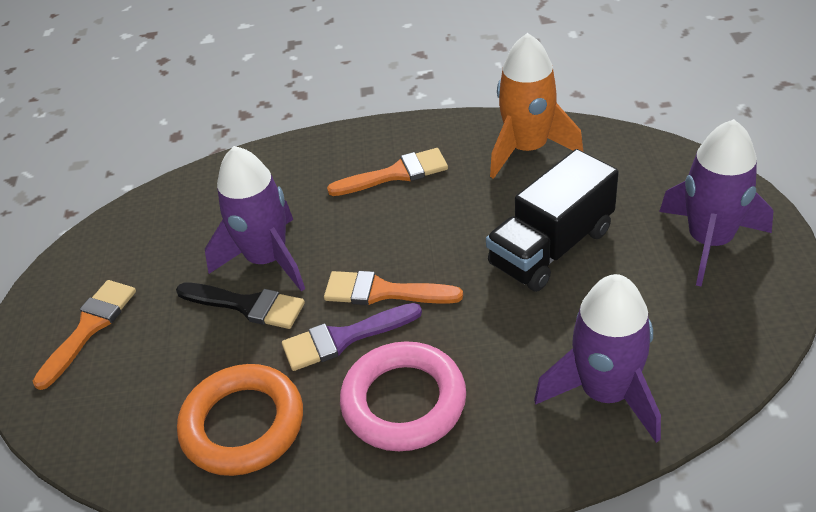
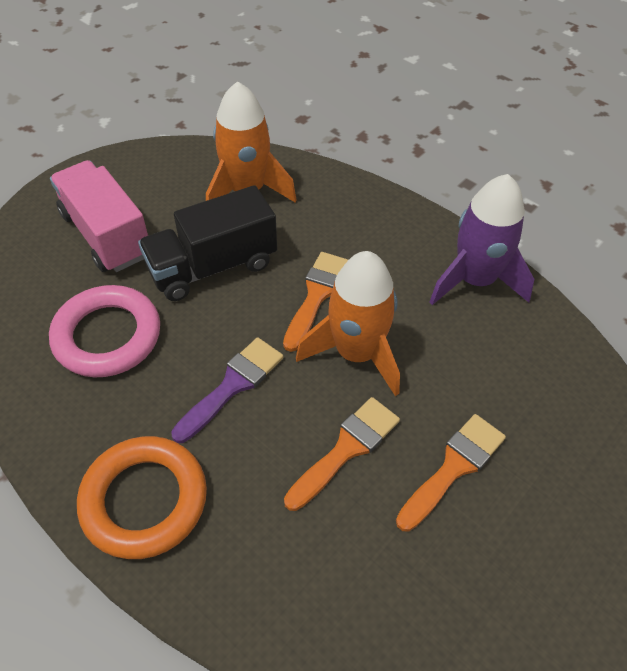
black brush: [176,283,305,329] = 1 -> none = 0
orange rocket: [490,33,583,179] = 1 -> [206,81,296,202] [296,251,400,396] = 2
pink truck: none = 0 -> [50,160,148,272] = 1
purple rocket: [205,146,305,292] [534,274,661,443] [659,119,773,287] = 3 -> [430,174,534,305] = 1

